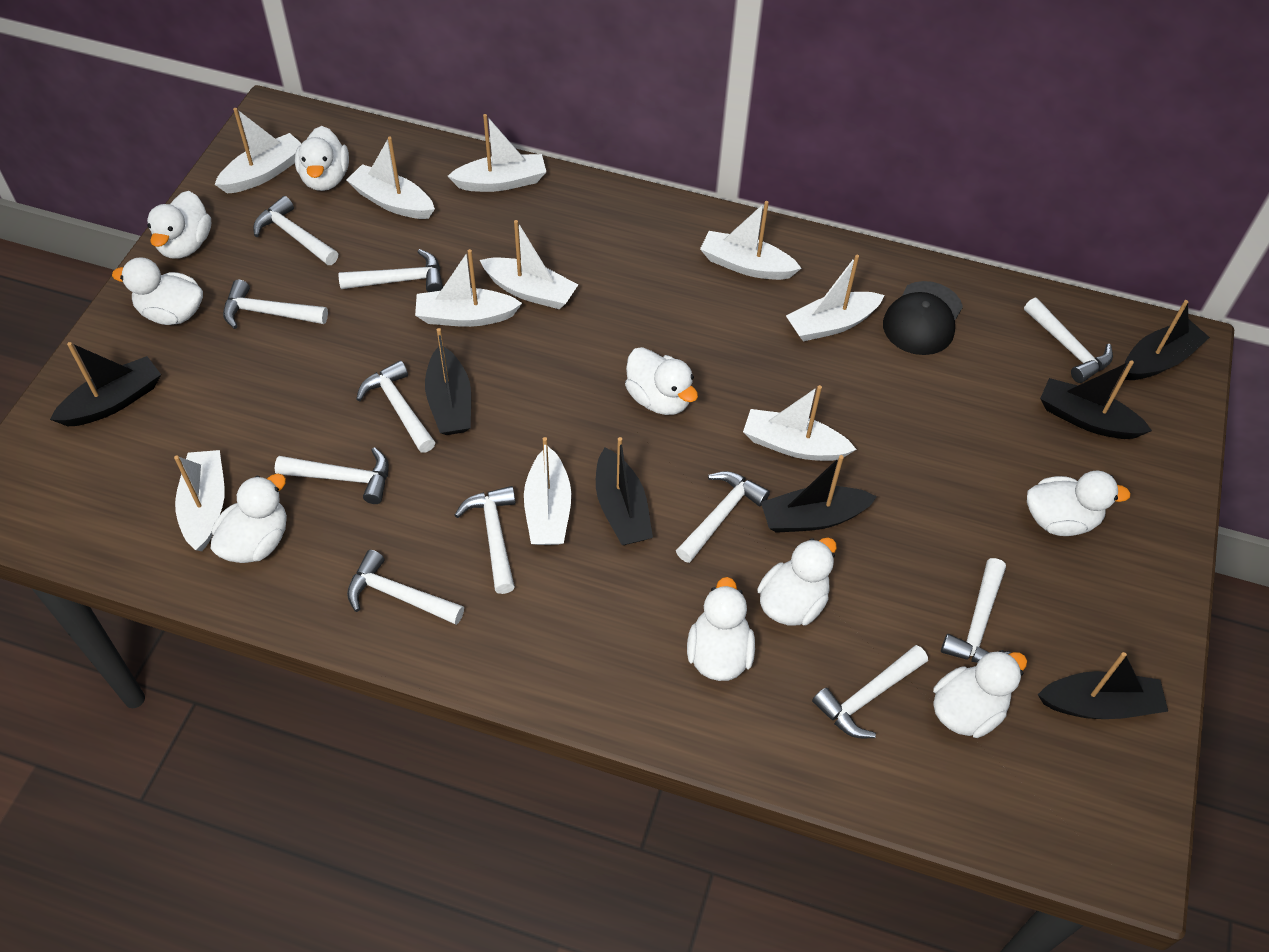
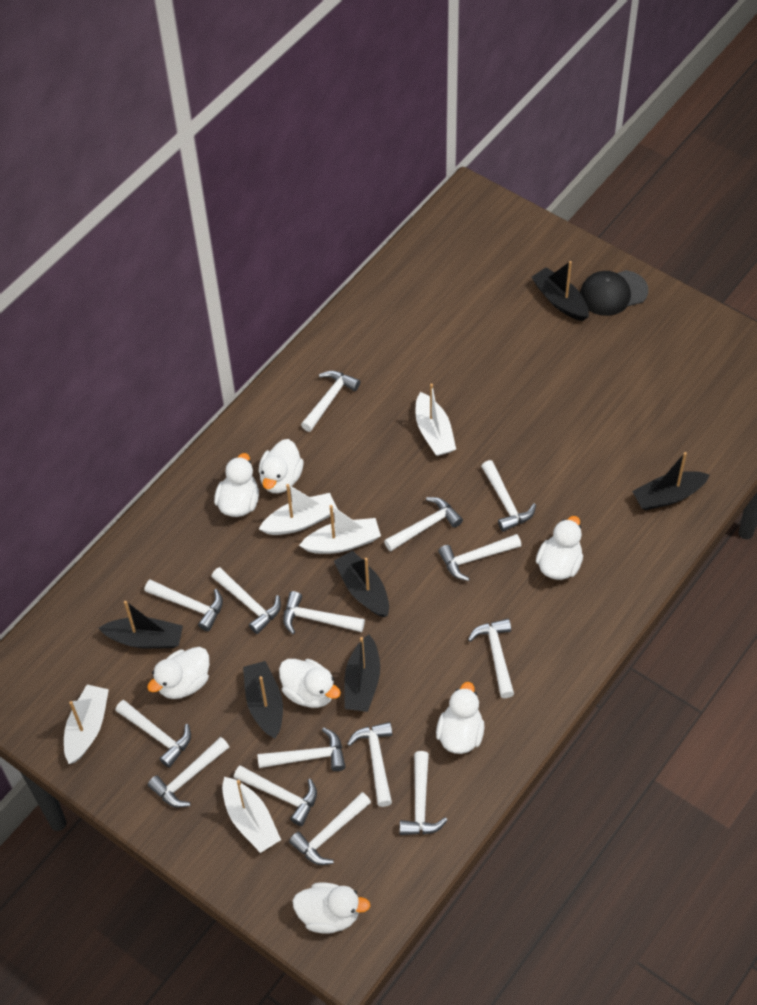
black boat: [50,342,161,426] [425,328,471,435] [596,437,653,545] [761,455,877,533] [1038,652,1168,719] [1040,360,1152,439] [1124,300,1210,380] = 7 -> [99,601,183,649] [243,661,283,739] [334,550,389,617] [344,635,380,712] [531,261,589,321] [632,452,710,510] = 6
white boat: [174,450,224,551] [214,108,302,194] [346,137,435,219] [415,249,522,327] [448,114,546,192] [480,220,578,309] [524,437,571,545] [700,201,801,280] [743,385,857,461] [786,255,884,341] = 10 -> [64,685,109,764] [222,777,281,853] [259,484,337,535] [299,505,381,554] [416,384,456,456] = 5
white duck: [112,257,203,325] [147,191,211,258] [211,474,287,563] [295,126,349,191] [625,347,698,415] [687,577,755,681] [757,537,837,626] [933,650,1027,738] [1027,470,1131,536] = 9 -> [147,647,209,699] [214,453,259,517] [259,439,304,493] [279,659,341,708] [292,882,370,934] [436,682,484,754] [536,516,583,580] = 7
white hammer: [223,280,328,329] [253,196,338,265] [275,447,389,504] [338,249,443,292] [347,550,464,625] [356,360,435,453] [455,486,516,594] [676,471,770,563] [812,645,928,738] [941,558,1011,663] [1024,298,1113,383] = 11 -> [115,700,191,768] [145,579,223,631] [148,737,229,808] [211,567,281,634] [234,765,317,826] [257,727,346,771] [283,591,365,634] [289,792,371,865] [301,371,360,432] [347,722,392,807] [384,497,463,551] [400,751,448,835] [438,534,521,581] [468,619,514,698] [481,460,536,532] = 15

